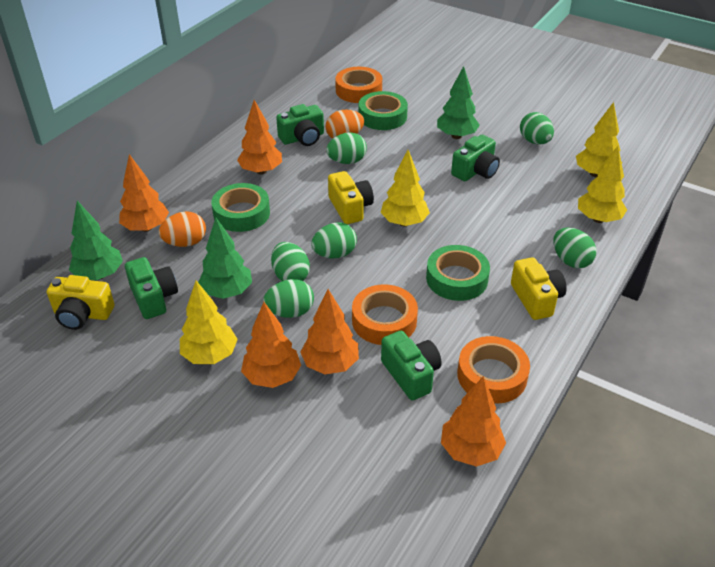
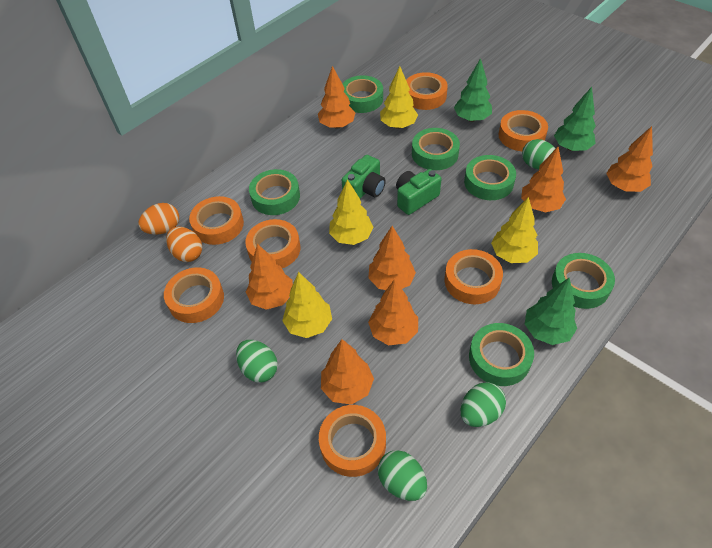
green camera: [125,257,178,319] [276,104,324,146] [381,331,442,401] [451,135,500,181] = 4 -> [342,155,386,199] [396,169,441,215] = 2
green egg: [263,279,314,318] [271,242,310,281] [311,222,357,258] [326,132,367,164] [520,112,554,145] [553,228,597,268] = 6 -> [236,340,278,382] [378,450,427,501] [461,382,506,427] [522,139,556,169] = 4
green tape: [211,183,270,232] [359,91,408,130] [426,245,490,301] = 3 -> [249,169,300,215] [342,75,383,113] [412,128,460,170] [464,155,516,200] [469,323,534,386] [552,253,615,309] = 6
orange tape: [335,67,382,103] [352,284,418,345] [457,336,530,404] = 3 -> [164,268,224,323] [189,196,244,245] [245,219,300,268] [319,405,386,477] [406,72,448,110] [445,249,503,304] [498,110,548,151] = 7
orange tree: [119,154,169,232] [237,100,282,174] [241,302,301,388] [300,289,359,374] [441,376,506,467] = 5 -> [246,244,293,310] [318,66,355,129] [321,339,374,405] [368,226,416,290] [368,279,418,345] [521,147,566,212] [606,126,653,192] = 7
yellow camera: [47,275,114,330] [328,171,374,224] [511,257,567,320] = 3 -> none = 0

